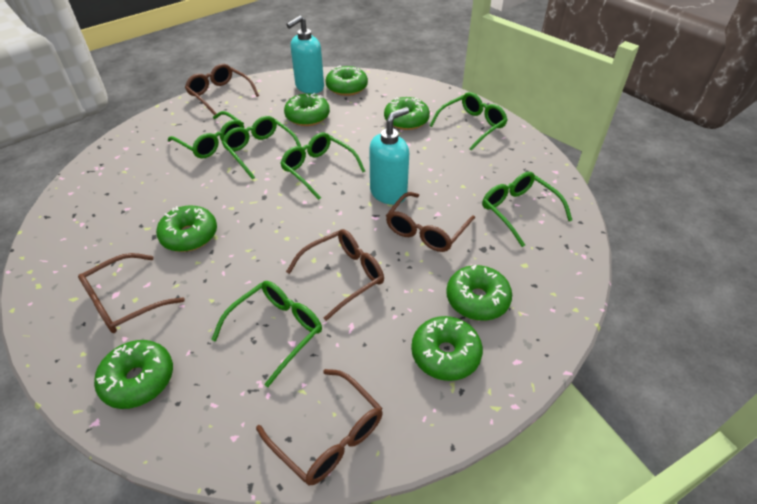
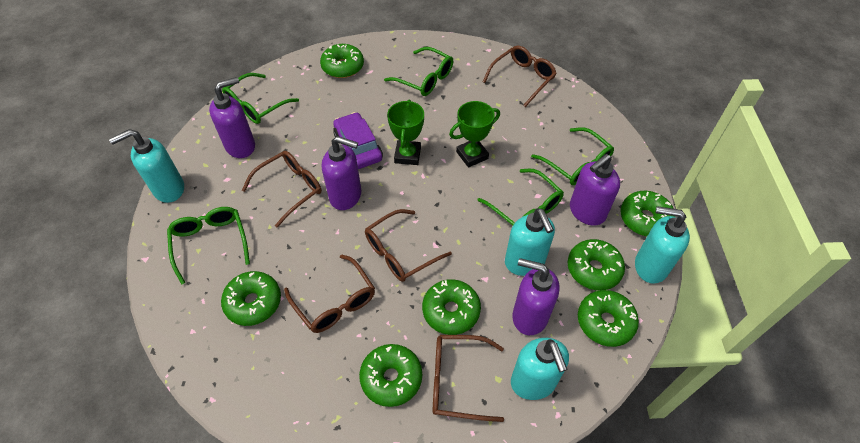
green glasses: [168,111,244,159] [211,281,322,387] [222,116,301,179] [280,132,365,200] [429,92,507,151] [482,172,572,247] = 6 -> [167,207,250,284] [222,73,299,124] [384,47,453,96] [477,169,564,225] [531,127,614,185] = 5
green trophy: none = 0 -> [387,100,424,165] [449,101,500,168] = 2
purple car: none = 0 -> [333,112,383,169] = 1
purple soap dispenser: none = 0 -> [209,77,255,158] [322,136,361,210] [513,258,559,335] [570,154,620,226] = 4
turquoise soap dispenser: [286,15,324,94] [369,107,409,205] = 2 -> [109,129,184,203] [505,208,555,276] [511,338,569,400] [635,206,690,284] = 4

